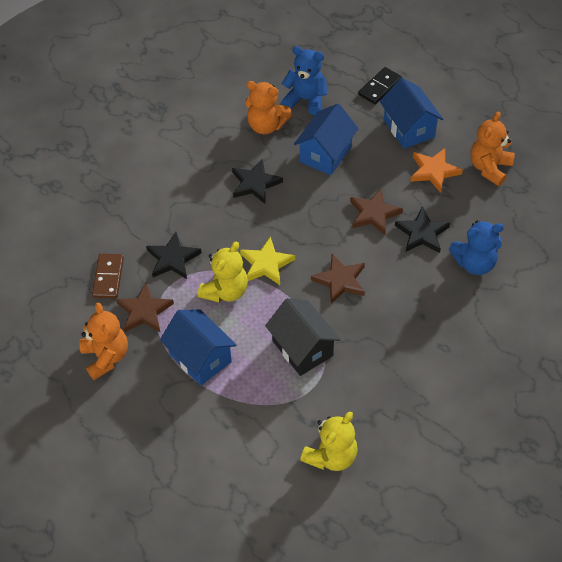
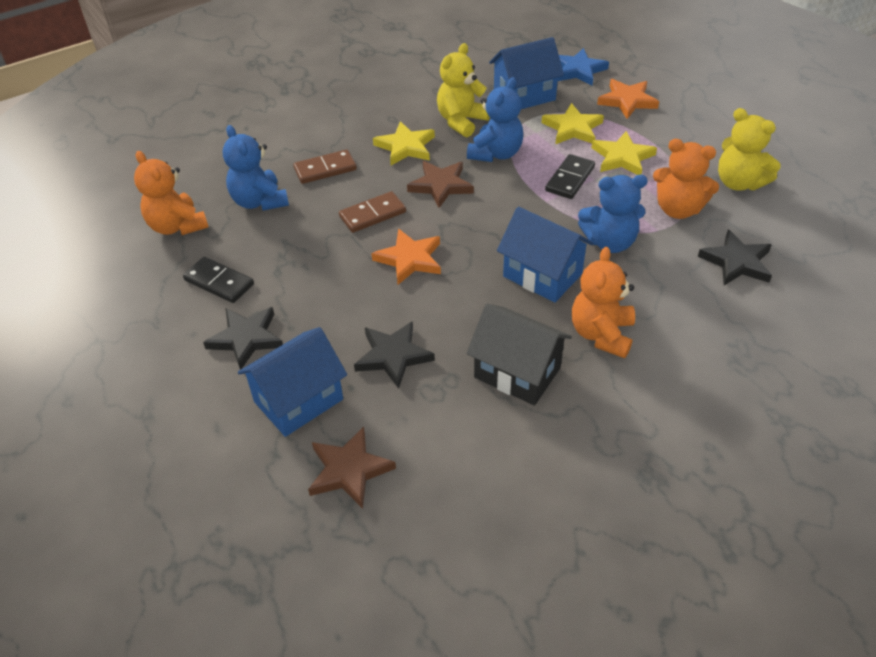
black domino: [358,67,402,104] = 1 -> [183,257,254,303] [545,154,595,199] = 2
blue star: none = 0 -> [558,48,609,86] = 1
blue teddy bear: [282,46,327,115] [449,220,504,275] = 2 -> [222,125,289,211] [467,77,523,162] [578,175,648,253] = 3
brown domino: [92,254,124,298] = 1 -> [293,150,357,184] [339,191,406,233] = 2
brown star: [116,283,174,332] [311,254,365,304] [350,189,403,235] = 3 -> [308,427,396,509] [407,161,474,208] = 2
orange star: [410,148,463,193] = 1 -> [371,229,441,285] [597,79,659,119] = 2
yellow star: [240,236,295,285] = 1 -> [373,121,435,166] [542,103,604,144] [592,131,657,175] = 3

